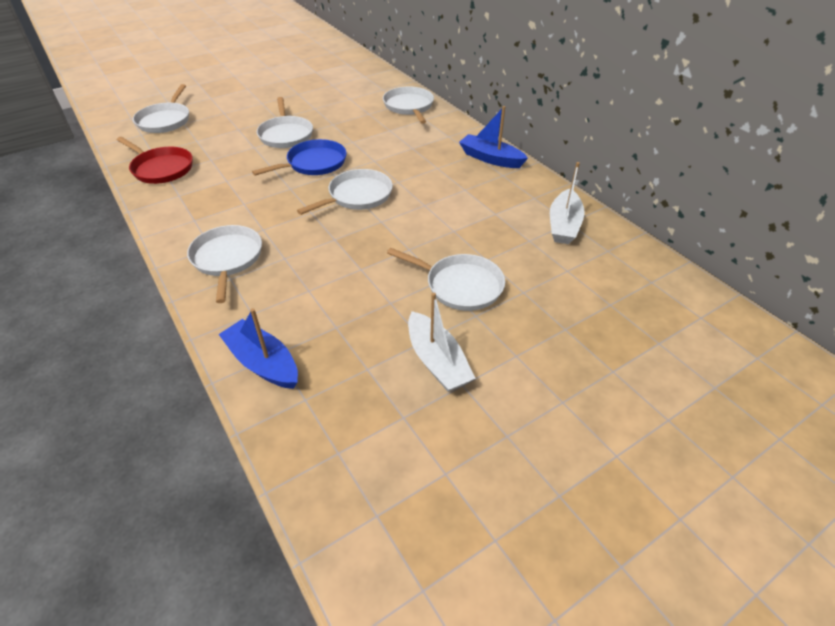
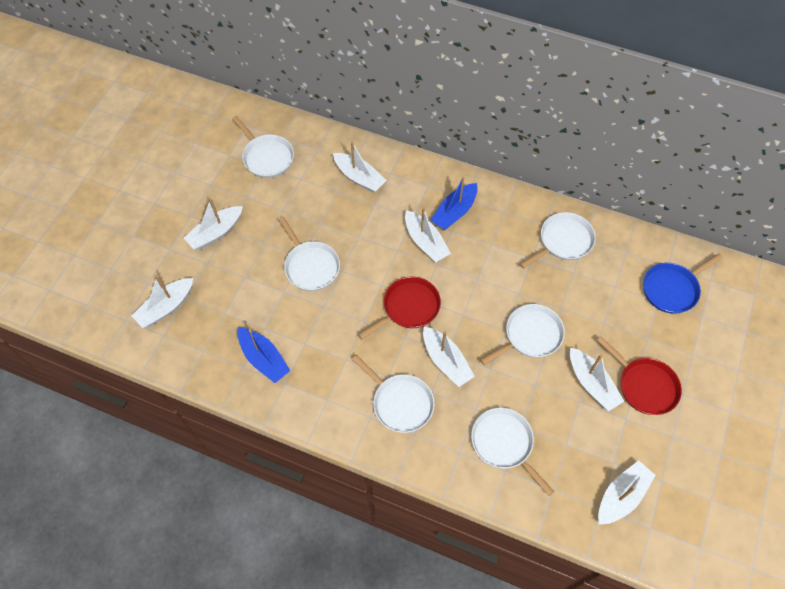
red pan: [117,137,193,184] = 1 -> [358,277,441,339] [597,336,682,415] = 2
white boat: [408,293,476,392] [550,162,585,244] = 2 -> [132,275,193,328] [184,198,243,250] [333,142,387,193] [405,207,451,262] [423,327,475,387] [570,347,624,412] [598,460,656,524] = 7

